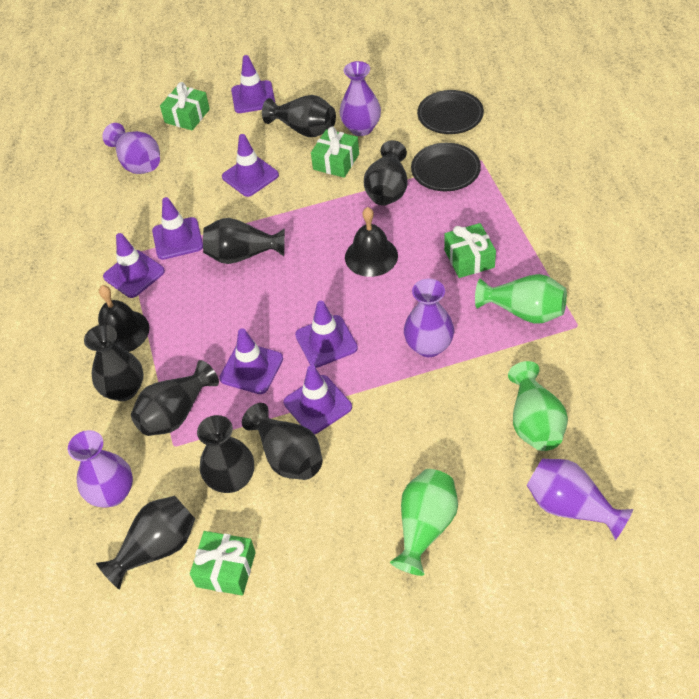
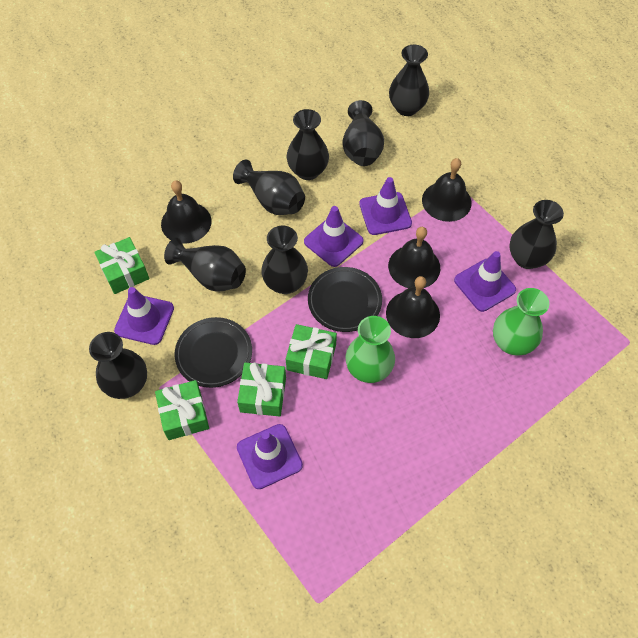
black bell: [98,285,149,352] [345,207,398,277] = 2 -> [161,180,211,244] [386,276,440,338] [388,227,440,288] [422,158,472,222] = 4
green vase: [390,469,458,576] [475,274,567,324] [508,361,568,451] = 3 -> [346,316,395,383] [493,288,549,356] = 2
purple traffic cone: [103,233,165,298] [152,197,203,260] [219,328,283,394] [222,134,279,197] [231,55,275,113] [284,365,352,434] [295,301,358,368] = 7 -> [114,287,174,345] [237,424,303,489] [304,206,364,267] [359,177,412,235] [454,251,516,312] = 5
purple vase: [68,430,133,508] [102,123,160,174] [339,61,381,136] [404,279,454,357] [527,459,633,540] = 5 -> none = 0

